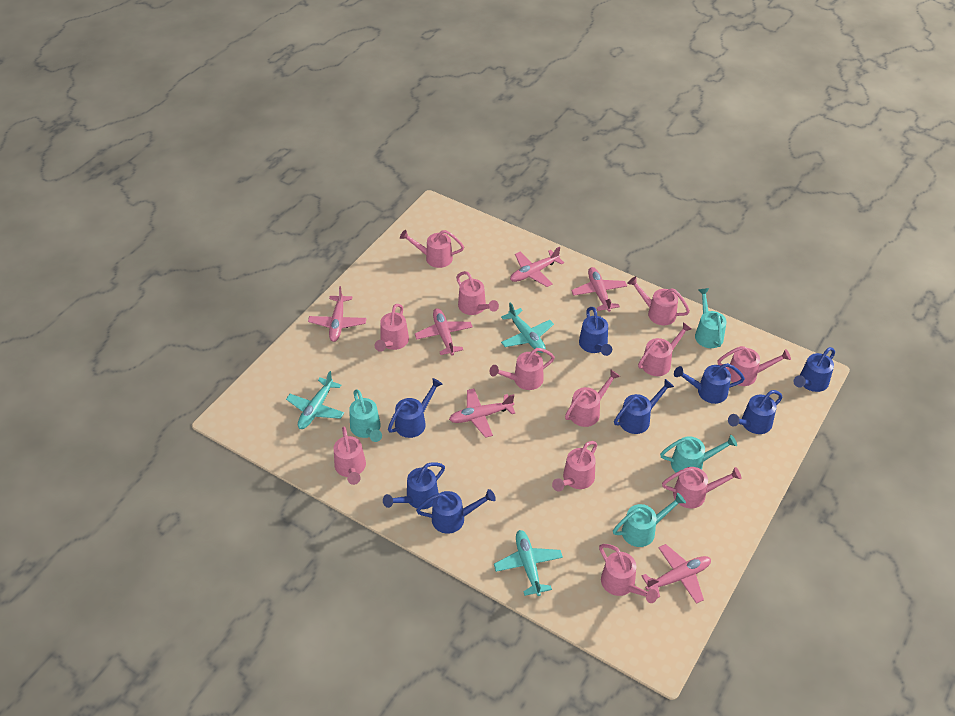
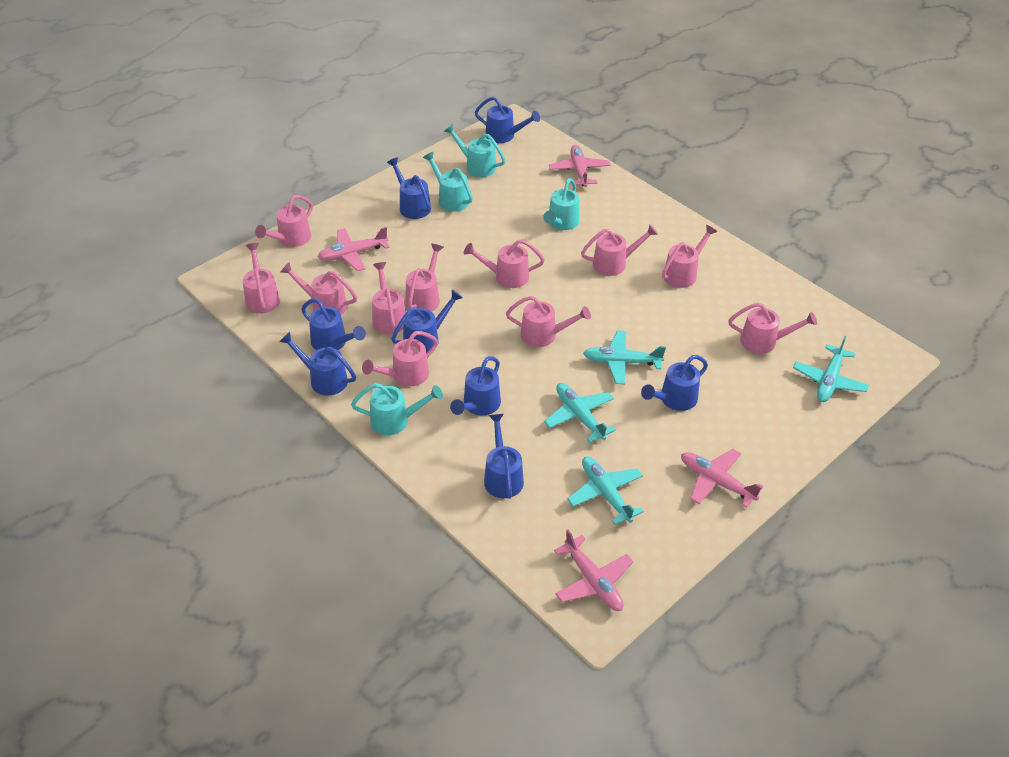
pink plane: [308,286,367,342] [415,308,473,355] [449,388,515,438] [510,247,564,287] [571,267,627,312] [642,544,711,604] = 6 -> [318,227,390,271] [549,145,610,187] [554,529,633,611] [681,449,764,508] = 4
pink watering can: [334,427,366,485] [375,304,409,352] [400,230,464,268] [456,271,499,315] [490,348,555,390] [552,441,597,492] [565,370,620,427] [599,544,658,603] [627,276,690,325] [638,322,692,376] [662,467,741,509] [717,346,791,386] = 12 -> [243,243,280,314] [255,195,313,247] [281,262,357,315] [362,331,438,386] [372,262,406,334] [406,244,444,312] [464,239,545,288] [506,296,591,347] [581,225,658,276] [662,225,717,288] [728,303,817,354] = 11
turquoise plane: [286,371,344,429] [494,530,563,596] [501,302,554,353] = 3 -> [544,383,616,443] [568,457,644,525] [583,330,666,385] [793,336,869,402] = 4

